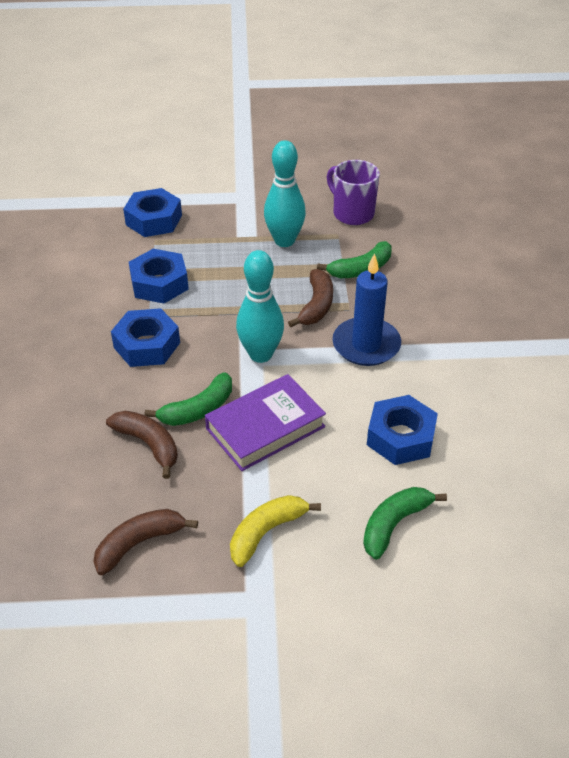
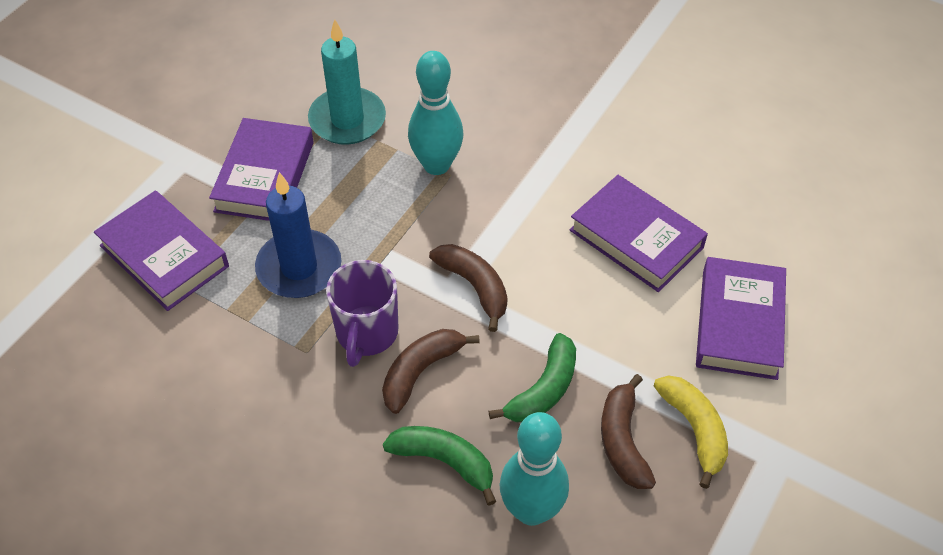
blue nut: [111,308,180,367] [123,188,182,237] [129,249,189,304] [367,395,438,465] = 4 -> none = 0
green banana: [145,372,232,426] [317,241,392,278] [363,487,447,559] = 3 -> [383,426,496,506] [489,333,576,422] = 2
purple book: [205,374,326,471] = 1 -> [94,190,229,311] [209,118,314,221] [570,175,708,292] [696,257,786,380] = 4
turquoise candle: none = 0 -> [308,19,386,145] = 1

